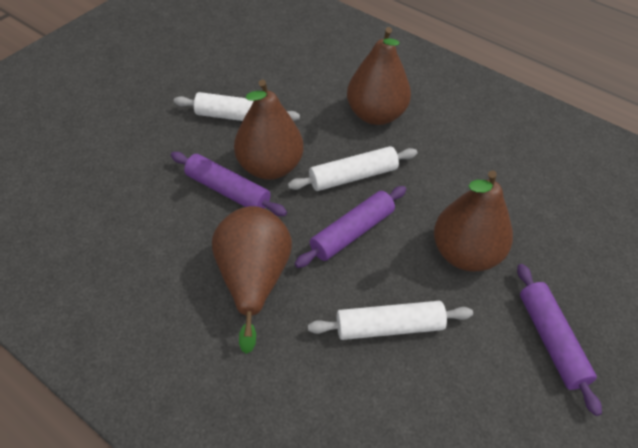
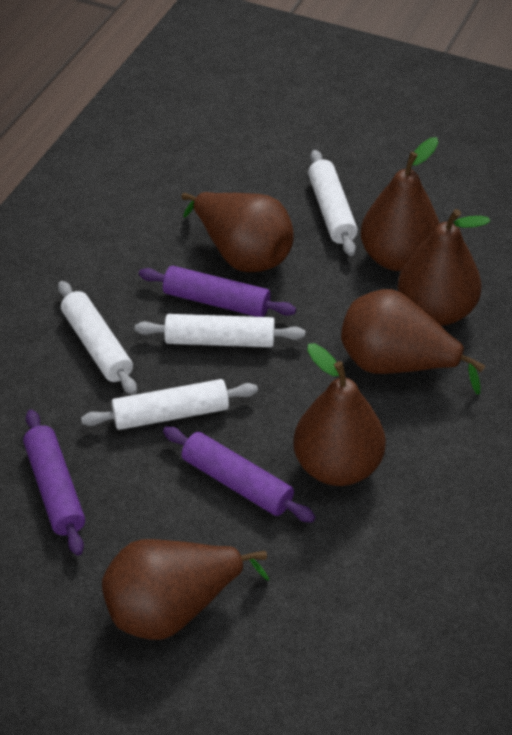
brown pear: [212,206,292,354] [234,80,303,180] [347,27,411,125] [434,170,513,272] = 4 -> [102,539,269,640] [182,192,294,272] [293,343,386,486] [341,289,485,395] [361,137,440,271] [398,209,491,326] = 6
white rolling pin: [174,92,300,121] [288,146,417,191] [308,301,473,340] = 3 -> [58,281,137,395] [81,379,258,430] [135,314,305,347] [308,150,358,256] = 4

